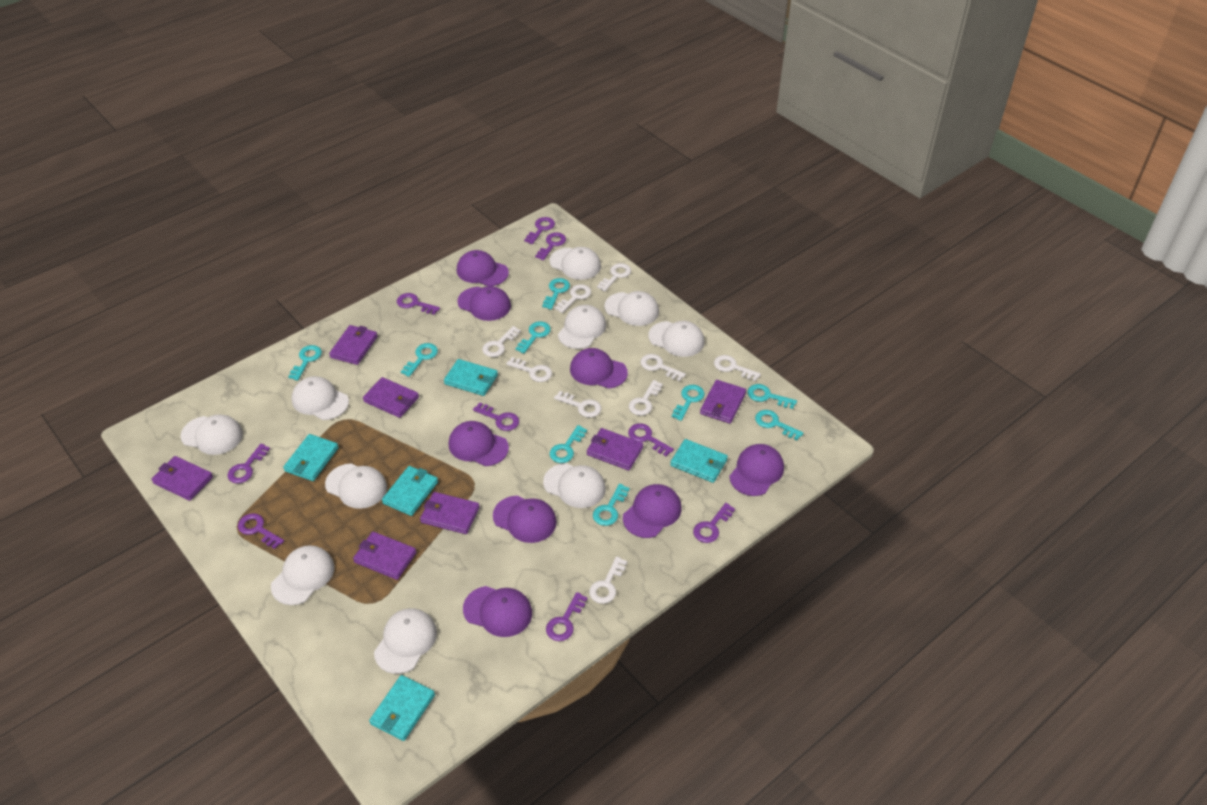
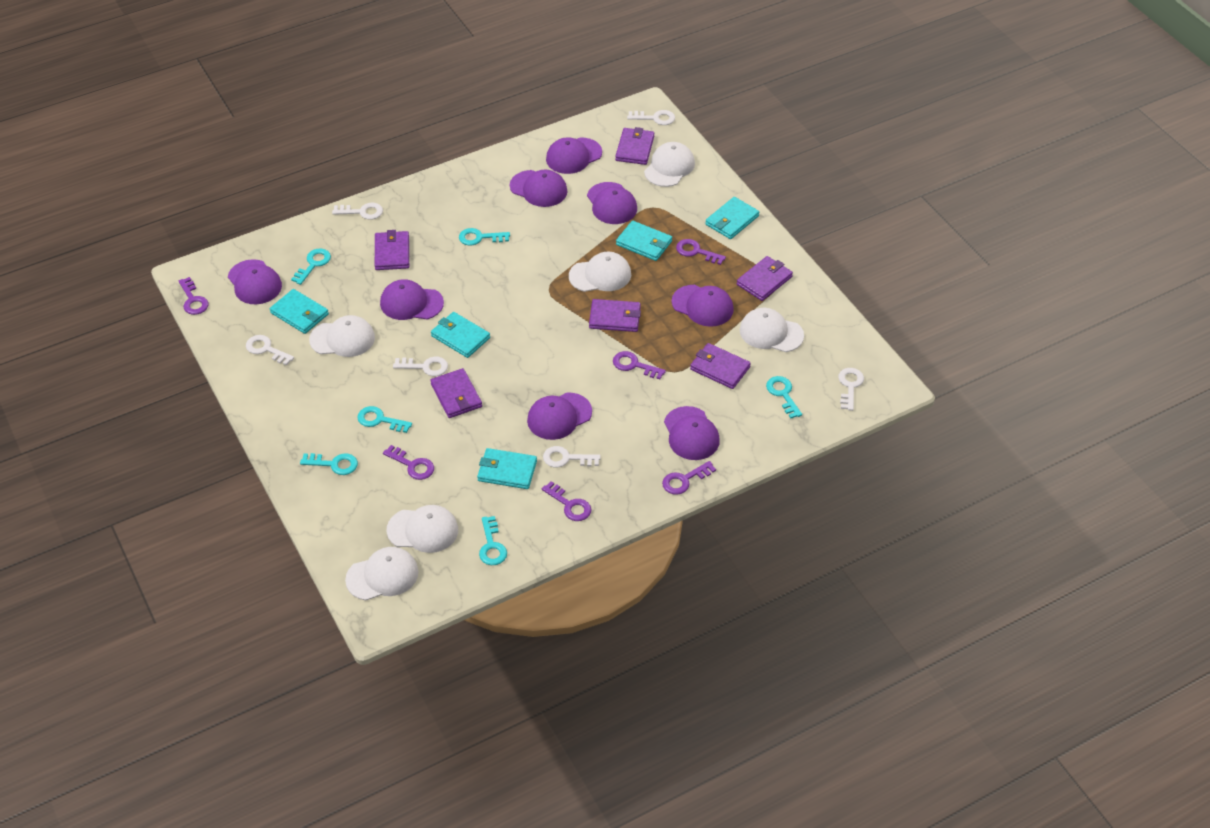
purple key: [228,444,270,484] [238,513,284,549] [397,293,440,315] [473,402,519,431] [524,217,555,244] [535,232,566,260] [546,592,588,641] [628,423,674,456] [693,503,735,543] = 9 -> [179,277,209,315] [383,445,434,480] [542,481,591,521] [613,351,666,379] [662,461,716,495] [676,239,726,265] = 6
purple wallet: [151,456,213,501] [329,325,378,365] [353,532,416,580] [363,377,419,418] [420,492,480,534] [587,428,643,470] [700,380,746,424] = 7 -> [375,230,409,270] [430,368,482,418] [589,299,641,332] [615,127,654,165] [690,343,751,389] [737,256,793,301] = 6
turquoise key: [288,345,322,380] [401,343,438,377] [515,321,551,354] [542,278,570,310] [550,425,587,463] [593,484,630,526] [672,385,705,421] [748,384,797,409] [755,410,803,440] = 9 -> [291,249,331,285] [300,453,358,475] [357,406,412,433] [459,228,510,246] [479,516,507,565] [766,376,802,418] = 6
white cap: [181,414,243,455] [271,545,335,605] [292,376,349,420] [325,463,387,509] [374,608,437,674] [543,463,606,508] [549,247,601,280] [558,305,606,349] [605,291,659,326] [648,321,704,357] = 10 -> [309,315,375,357] [345,547,418,601] [387,505,458,553] [569,252,631,292] [644,142,695,187] [740,308,804,352] = 6
white key: [482,326,521,357] [506,357,552,382] [554,391,601,418] [555,284,591,313] [589,556,627,604] [597,263,631,292] [629,380,663,416] [641,354,686,381] [714,355,761,381] = 9 -> [246,335,294,366] [332,203,383,220] [393,357,448,376] [543,446,601,468] [627,110,675,125] [838,368,864,411] = 6

